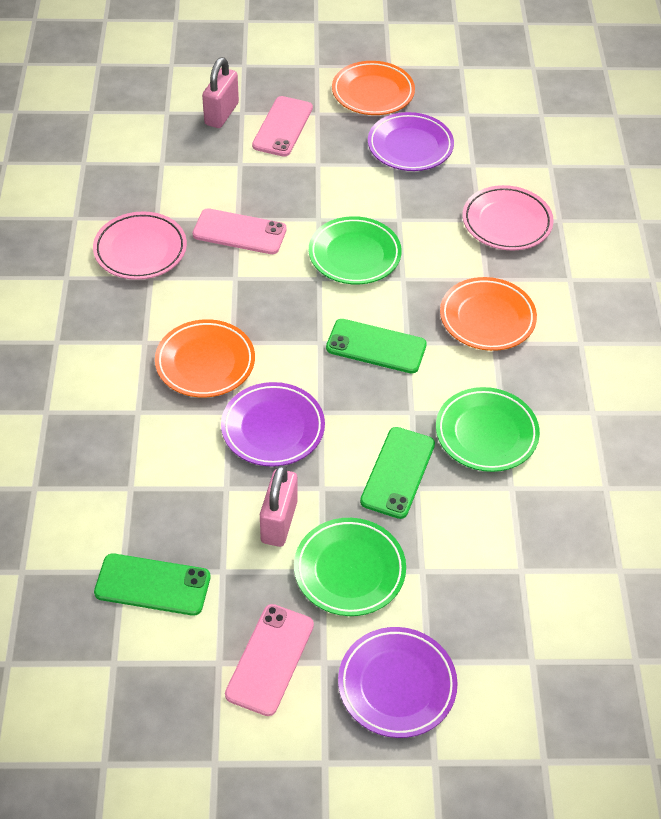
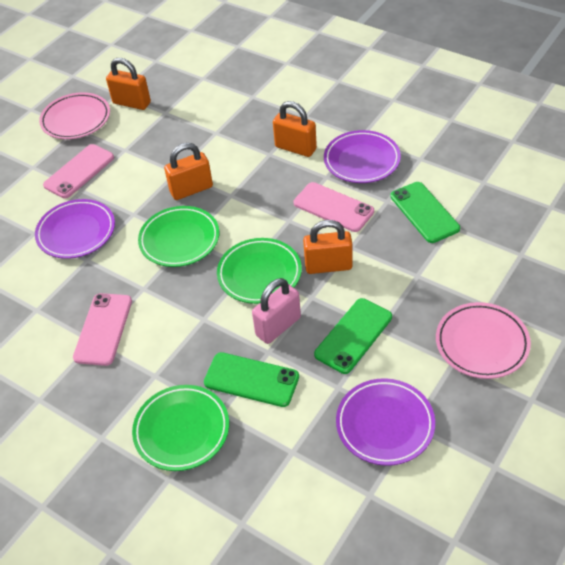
orange padlock: none = 0 -> [106,58,151,110] [164,143,213,200] [273,101,317,157] [303,220,353,274] = 4
orange plate: [155,319,255,397] [332,61,415,115] [440,277,537,351] = 3 -> none = 0
pink padlock: [202,57,239,128] [260,465,297,547] = 2 -> [252,278,301,344] = 1

